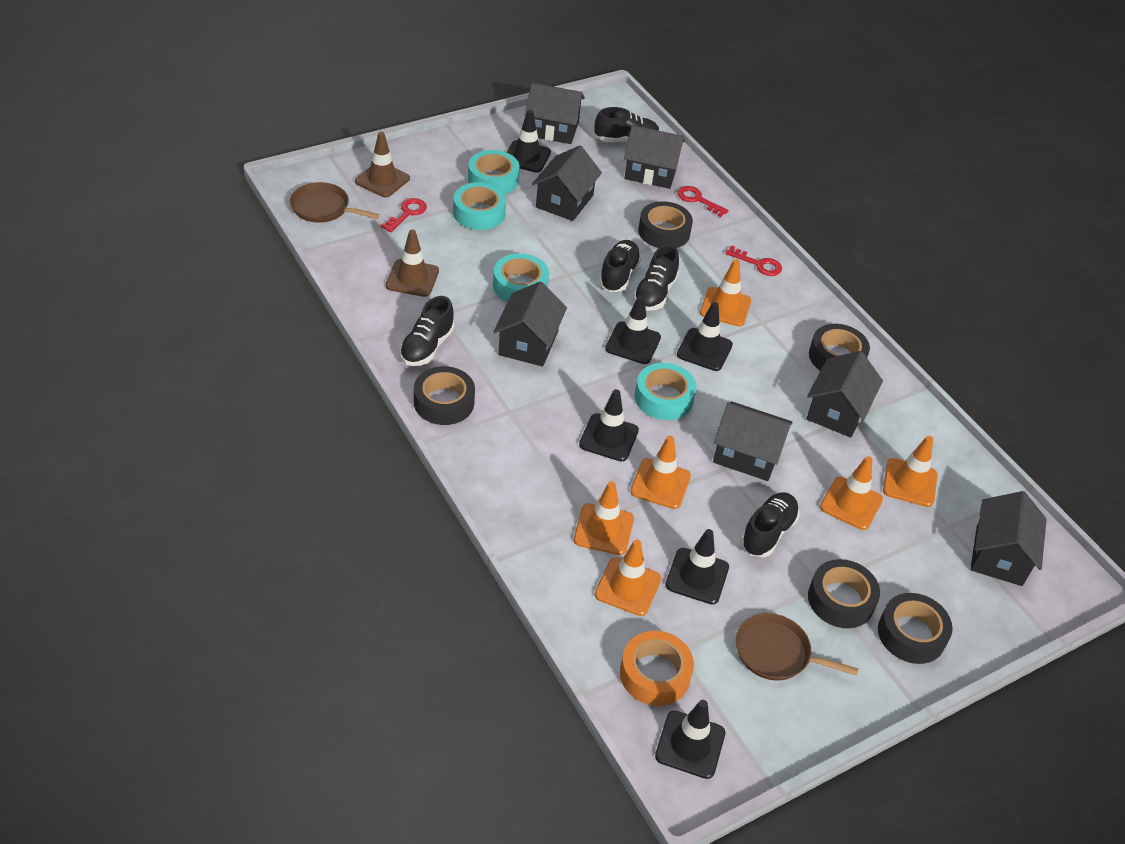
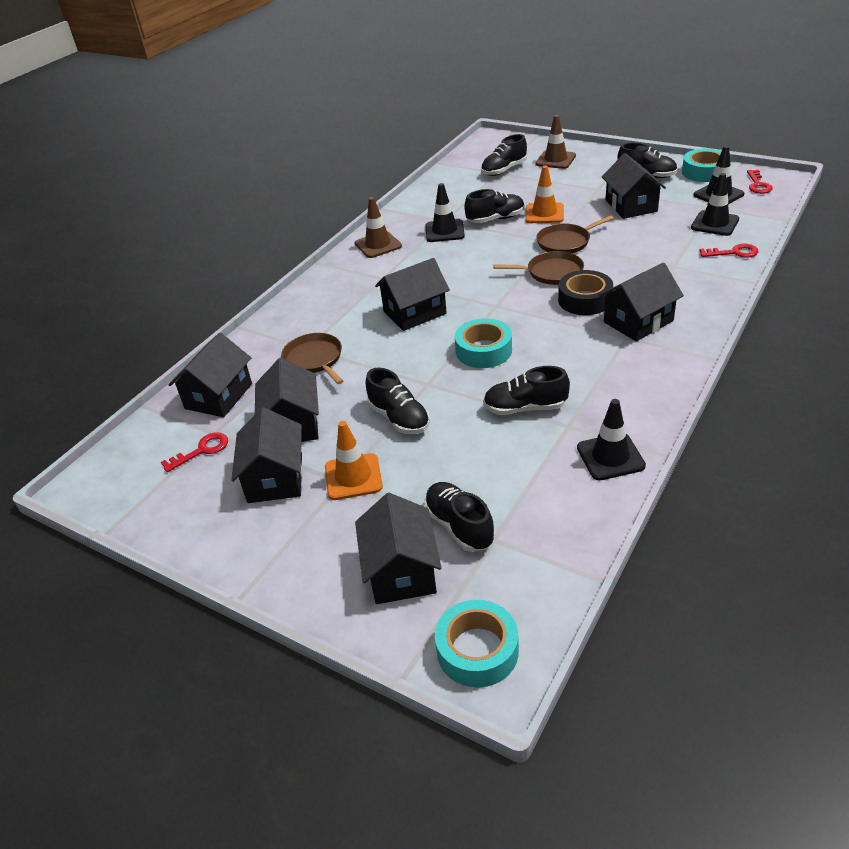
black shoe: [400,296,454,366] [595,107,659,142] [599,240,641,292] [633,245,679,311] [741,493,800,557] = 5 -> [366,368,430,434] [424,482,494,552] [464,189,524,223] [481,134,527,176] [483,366,570,415] [618,143,677,178] = 6
black tape: [414,366,475,425] [638,201,693,248] [808,559,880,628] [809,324,870,371] [878,593,953,664] = 5 -> [558,270,613,315] = 1
black traffic cone: [506,109,551,173] [579,389,639,462] [605,295,661,364] [655,700,725,779] [665,529,729,605] [677,302,733,371] = 6 -> [426,183,465,242] [577,399,646,480] [691,173,739,236] [693,146,745,204] = 4
brown pan: [290,182,379,223] [736,613,858,681] = 2 -> [281,333,343,384] [494,251,584,285] [536,215,614,253] = 3
orange tape: [620,631,694,706] = 1 -> none = 0
orange traffic cone: [574,482,634,555] [595,539,661,616] [630,436,691,509] [700,259,751,326] [820,456,883,530] [883,436,938,507] = 6 -> [325,421,383,500] [526,166,564,223] = 2
turquoise tape: [453,182,506,230] [468,150,520,194] [493,253,549,302] [635,363,696,420] = 4 -> [435,600,519,688] [455,318,512,368] [682,148,721,182] = 3

